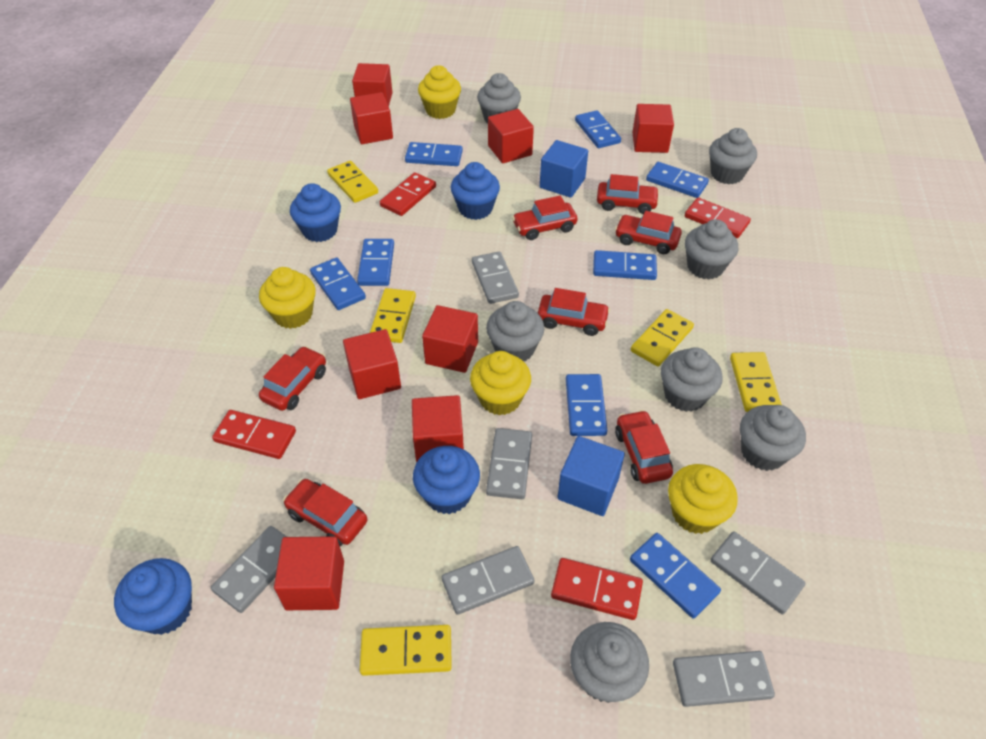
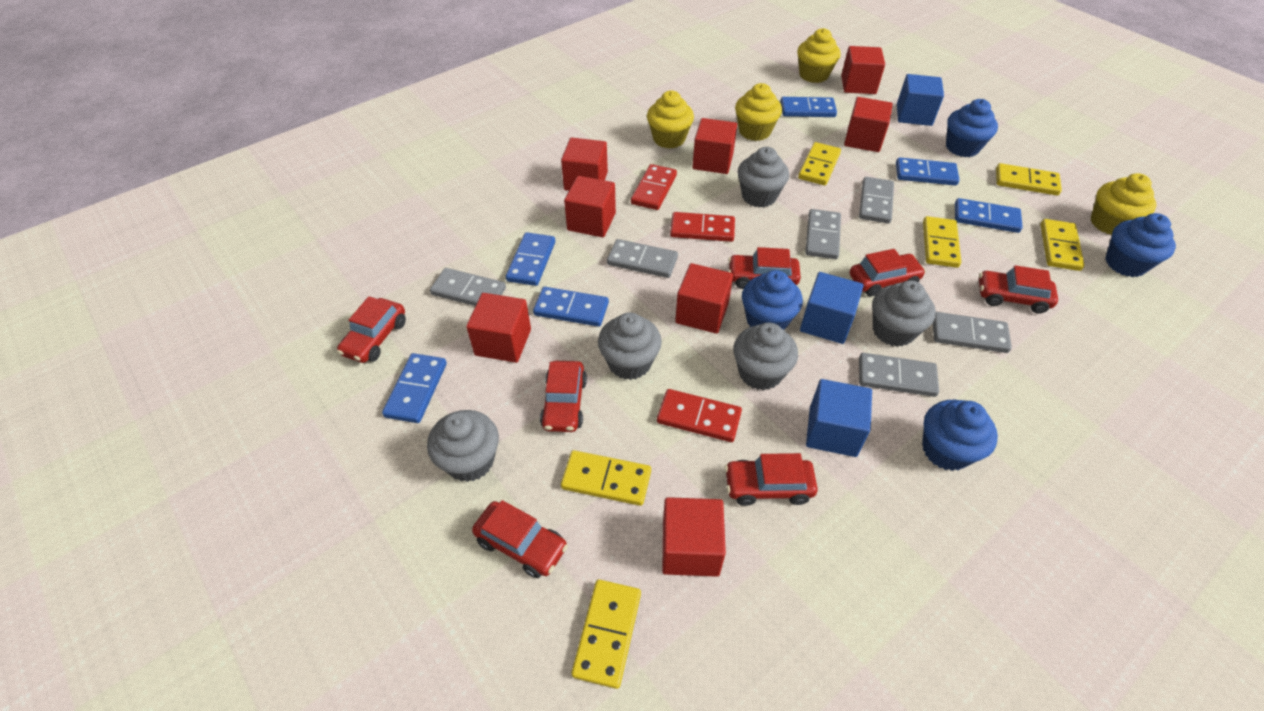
blue cube: [540,140,588,198] [557,436,625,516] = 2 -> [800,272,863,344] [806,379,872,457] [897,74,944,126] = 3
blue domino: [310,257,366,310] [357,239,394,286] [405,142,463,166] [566,374,607,436] [575,110,621,148] [593,250,657,280] [630,533,721,619] [646,162,709,198] = 8 -> [382,353,447,423] [506,232,555,286] [533,287,609,327] [780,97,837,117] [896,157,960,186] [955,198,1023,233] = 6
grey cupcake: [477,73,521,124] [486,301,544,361] [570,622,649,703] [661,347,722,412] [685,219,738,280] [709,128,757,184] [740,405,806,471] = 7 -> [427,410,499,482] [598,312,662,380] [733,322,798,390] [737,147,789,208] [872,280,936,347] = 5
red domino: [212,410,296,459] [380,172,436,216] [551,558,643,620] [685,197,751,238] = 4 -> [631,164,677,210] [657,389,742,442] [670,212,735,242] = 3
yellow domino: [327,161,378,203] [360,625,452,676] [370,288,416,343] [631,309,694,367] [730,352,782,412] = 5 -> [561,450,651,506] [571,580,641,689] [798,142,841,185] [923,216,961,268] [996,163,1062,196] [1040,219,1084,271] = 6

